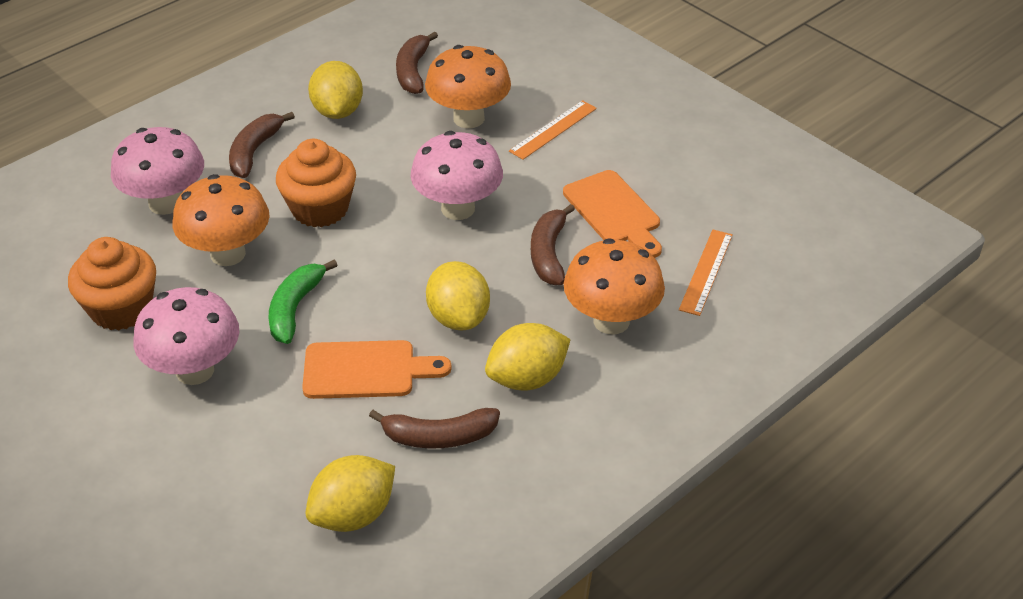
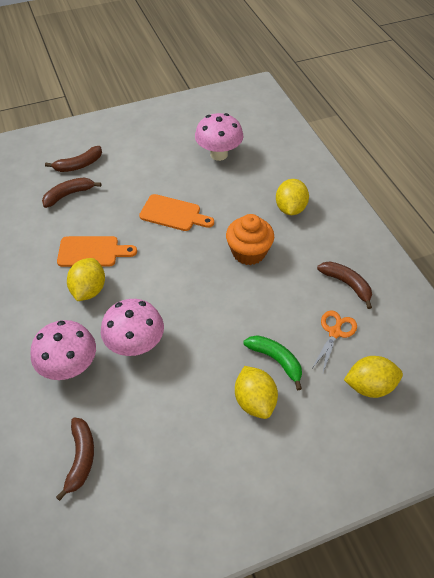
orange cupcake: [68,237,156,331] [276,139,356,227] = 2 -> [226,214,274,265] = 1
orange mushroom: [173,174,270,266] [425,45,511,128] [564,238,665,334] = 3 -> none = 0
orange ruler: [509,100,597,160] [679,230,733,316] = 2 -> none = 0
orange scissors: none = 0 -> [311,311,357,375] = 1

